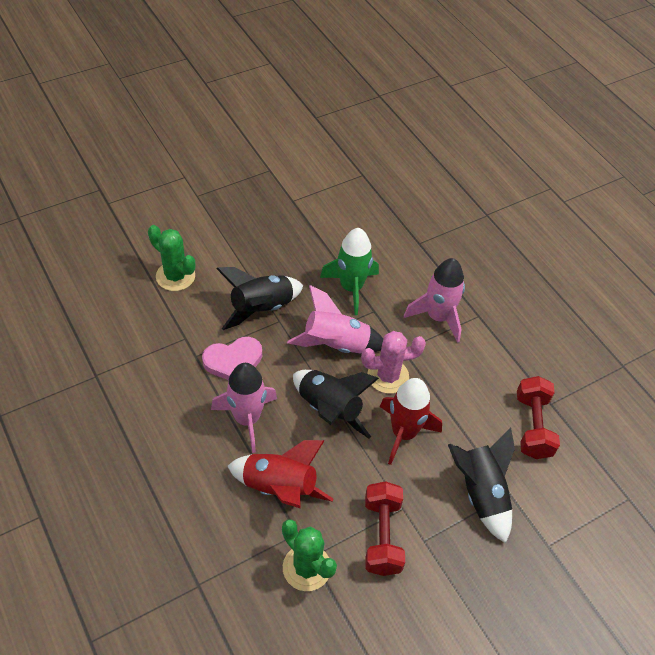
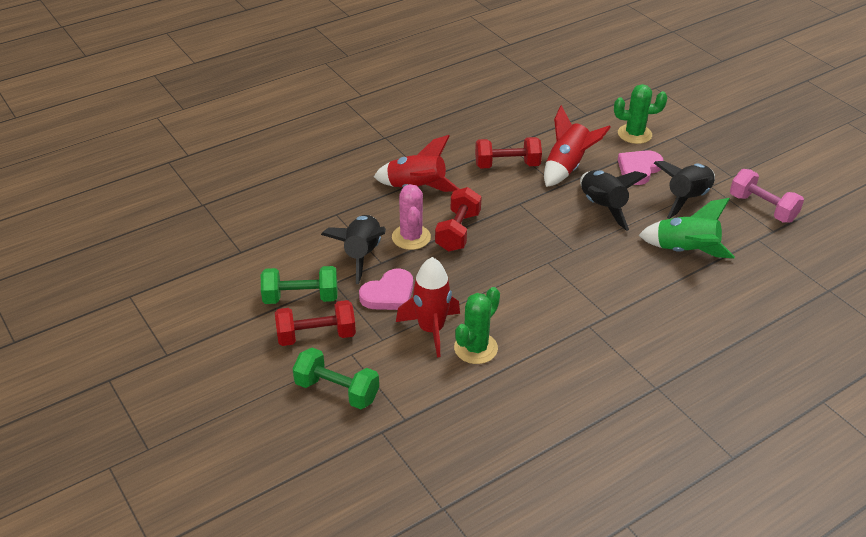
green dumbbell: none = 0 -> [261,266,338,304] [293,348,379,409] = 2
pink dumbbell: none = 0 -> [730,169,804,223] = 1
pink heart: [202,337,262,380] = 1 -> [359,268,413,310] [618,150,664,185] = 2
pink rocket: [211,363,277,453] [287,285,383,354] [404,258,465,343] = 3 -> none = 0
red dumbbell: [365,481,405,576] [517,376,560,459] = 2 -> [275,300,356,346] [435,187,482,252] [475,137,542,169] = 3
red rocket: [227,440,334,508] [380,378,442,465] = 2 -> [374,135,459,192] [396,257,460,357] [544,105,611,187] = 3

